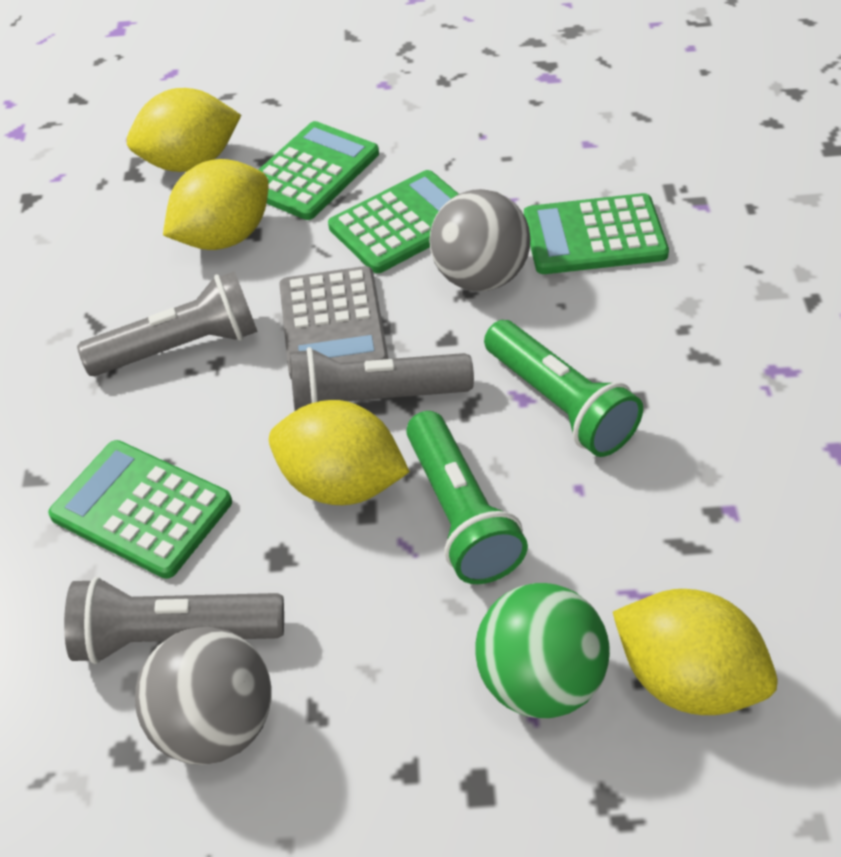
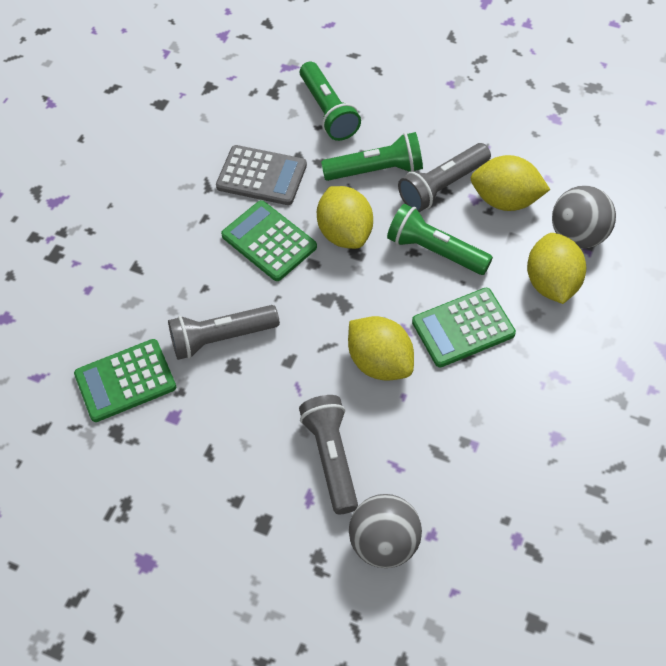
green ball: [476,583,610,719] = 1 -> none = 0
green calculator: [48,440,232,579] [258,121,379,220] [328,170,458,273] [524,193,669,274] = 4 -> [74,339,176,422] [221,200,317,281] [412,288,516,368] = 3
green flashlight: [406,411,528,584] [484,320,643,457] = 2 -> [300,62,361,141] [321,132,423,181] [387,204,493,275] = 3

